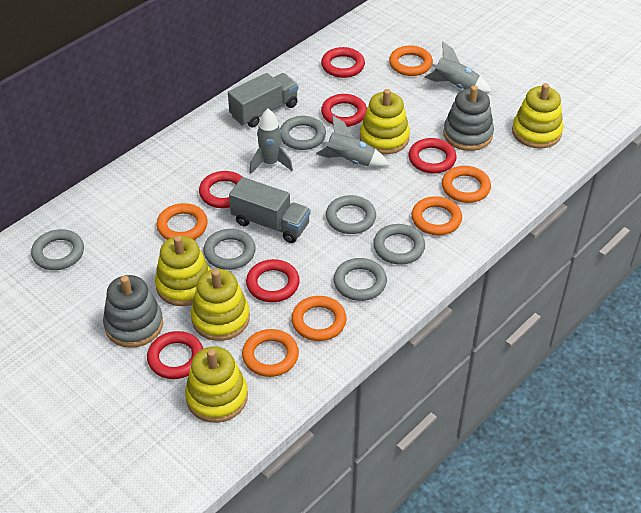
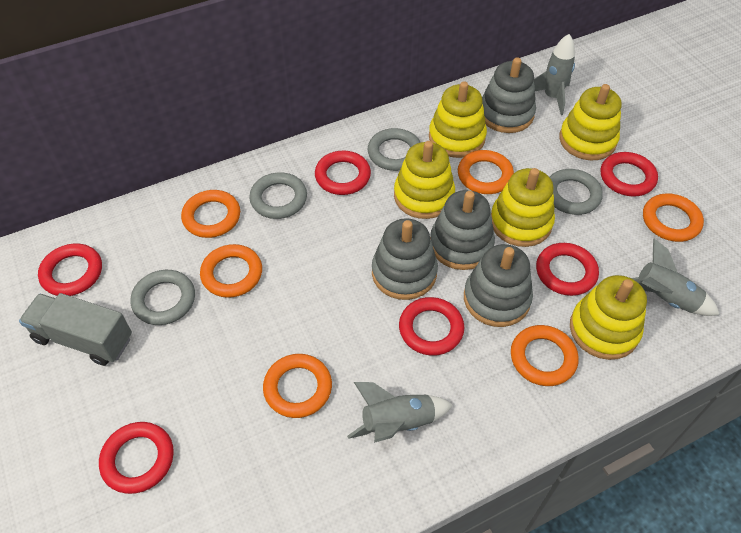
grey ring: [31,229,84,270] [203,229,256,270] [280,116,326,150] [326,195,376,234] [334,258,387,301] [373,224,425,265] = 6 -> [131,270,195,325] [249,172,307,219] [368,128,421,171] [550,169,603,215] = 4
grey stacking toy: [103,275,163,348] [443,85,494,151] = 2 -> [372,218,438,300] [430,190,495,270] [464,244,533,327] [482,58,536,133] = 4
grey truck: [228,73,298,127] [229,177,311,243] = 2 -> [19,293,132,366] = 1

